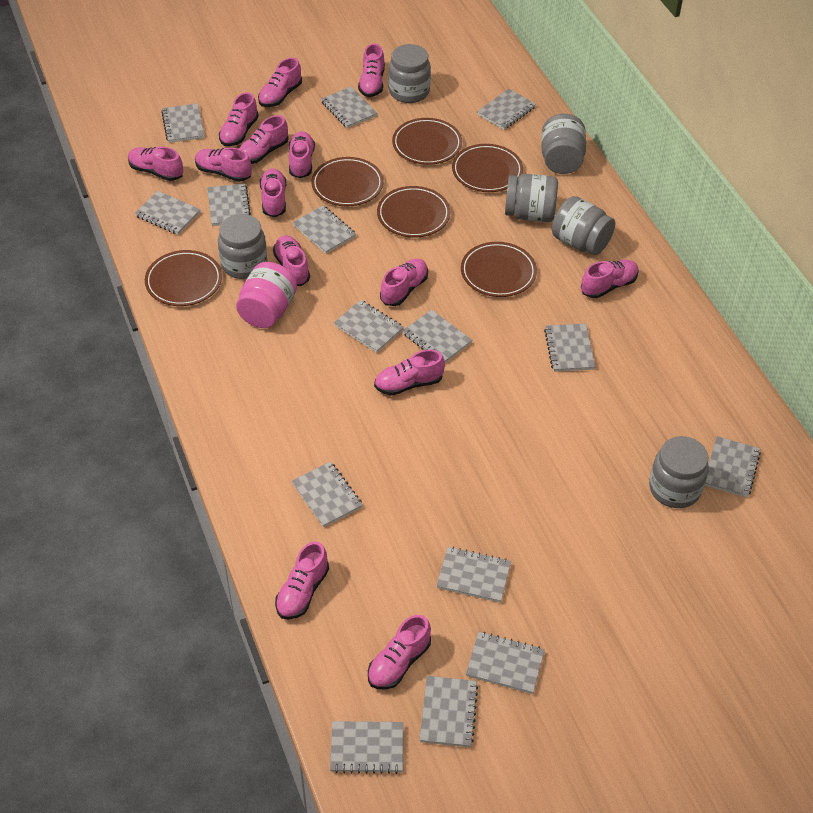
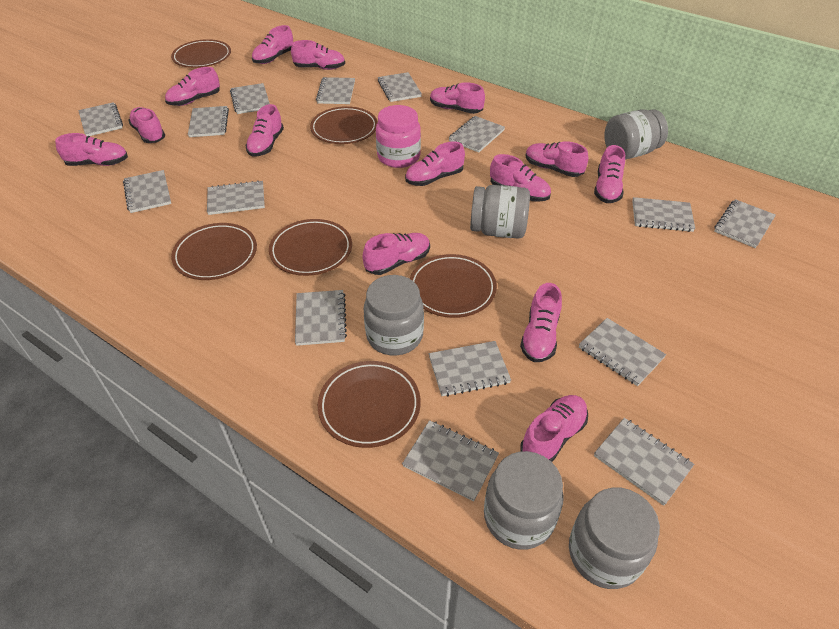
grey jar: [218,214,267,279] [388,44,431,103] [505,174,558,222] [541,114,586,174] [552,196,615,255] [649,436,709,508] = 6 -> [364,275,424,356] [470,185,530,239] [484,451,564,550] [569,487,660,589] [604,109,668,160] = 5

